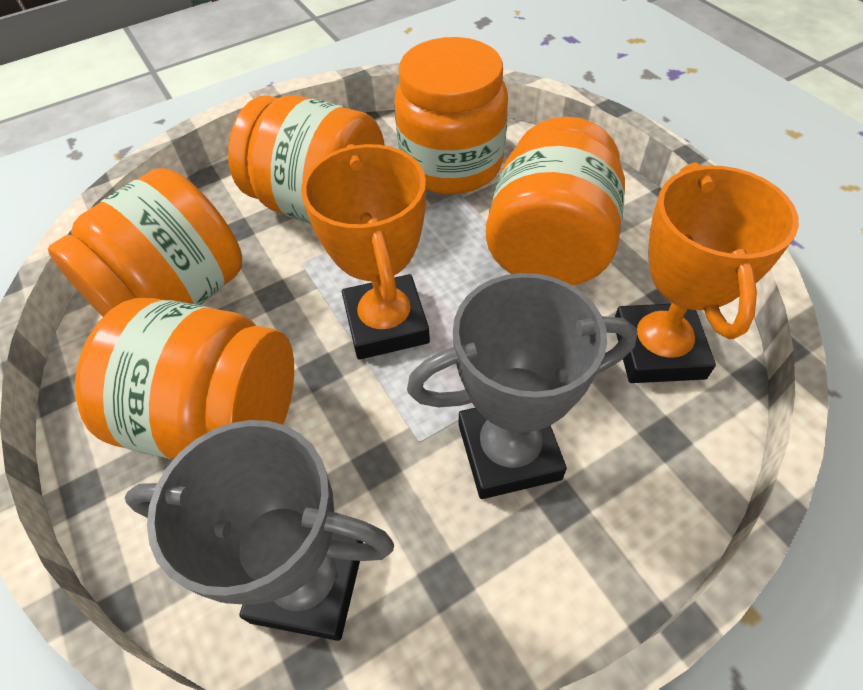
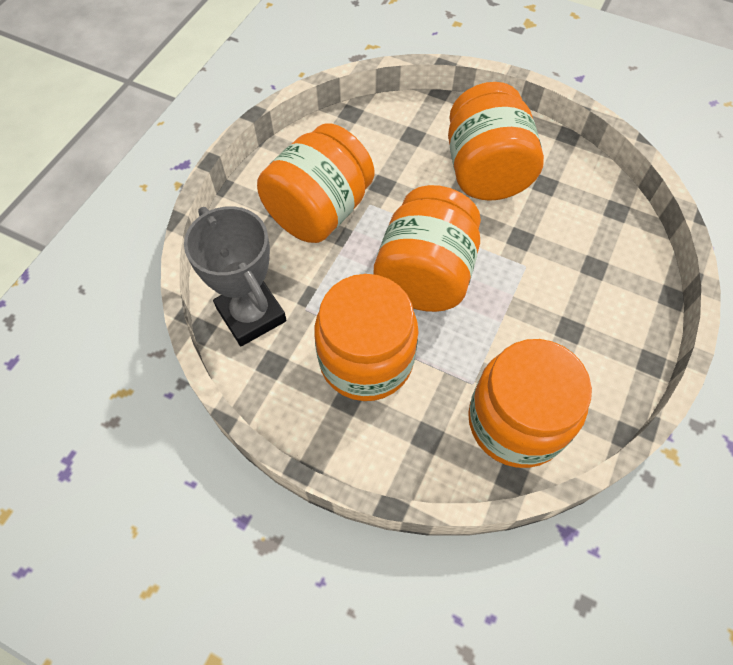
grey trophy: [125,420,394,641] [407,273,638,499] = 2 -> [184,206,287,346] = 1
orange trophy: [301,144,430,360] [615,163,799,383] = 2 -> none = 0

